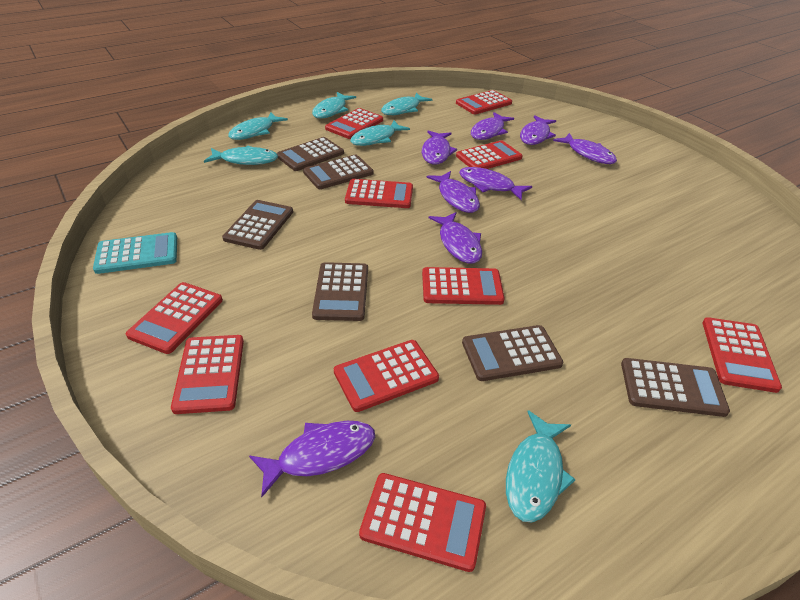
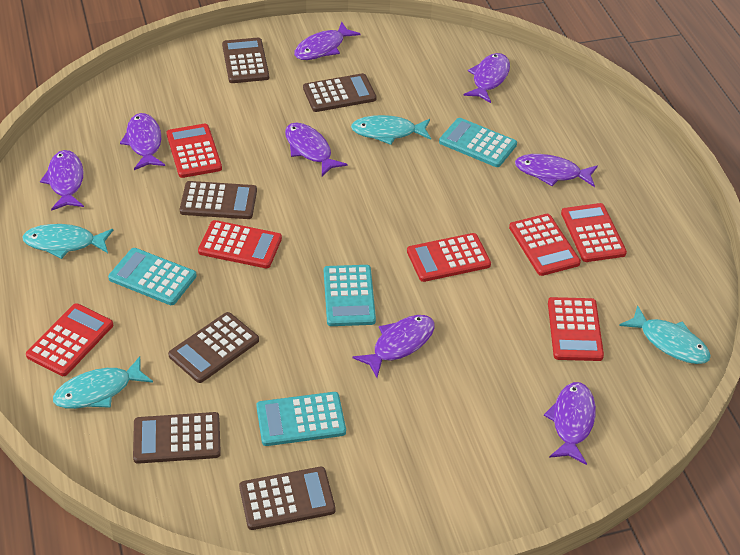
red calculator: [126,282,223,354] [171,335,244,414] [325,108,383,139] [334,340,439,412] [345,179,413,208] [359,473,486,572] [422,267,505,305] [456,90,512,114] [456,140,523,169] [703,317,782,393] = 10 -> [26,303,113,376] [166,124,222,178] [198,220,282,268] [407,233,491,282] [509,214,581,276] [548,297,604,361] [561,203,627,262] = 7
turquoise calculator: [93,232,177,274] = 1 -> [108,248,197,305] [256,392,346,446] [324,265,376,326] [439,118,517,167] = 4
turquoise fish: [204,146,278,165] [228,112,288,140] [312,92,356,119] [350,120,410,146] [381,92,433,115] [506,410,576,522] = 6 -> [22,224,113,259] [53,356,153,409] [351,115,431,145] [619,305,711,364] = 4

